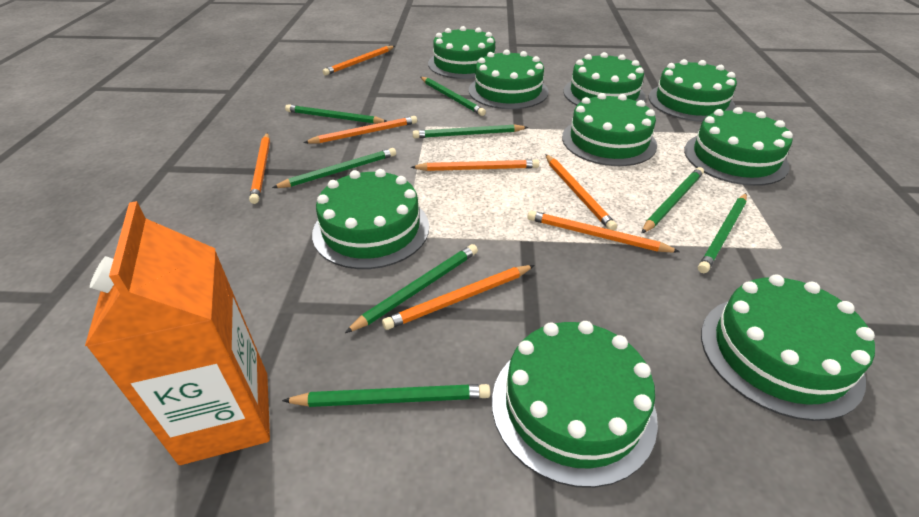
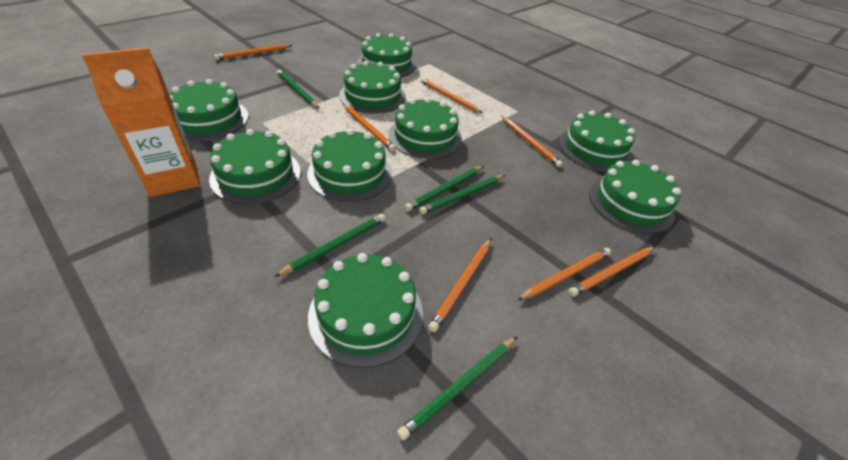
green pencil: [272,148,396,188] [282,384,490,407] [285,104,387,124] [345,244,478,333] [413,124,529,138] [421,77,486,116] [641,167,704,234] [698,193,747,273] = 8 -> [275,214,386,277] [277,70,320,109] [397,337,517,440] [405,166,484,211] [419,175,505,214] = 5

